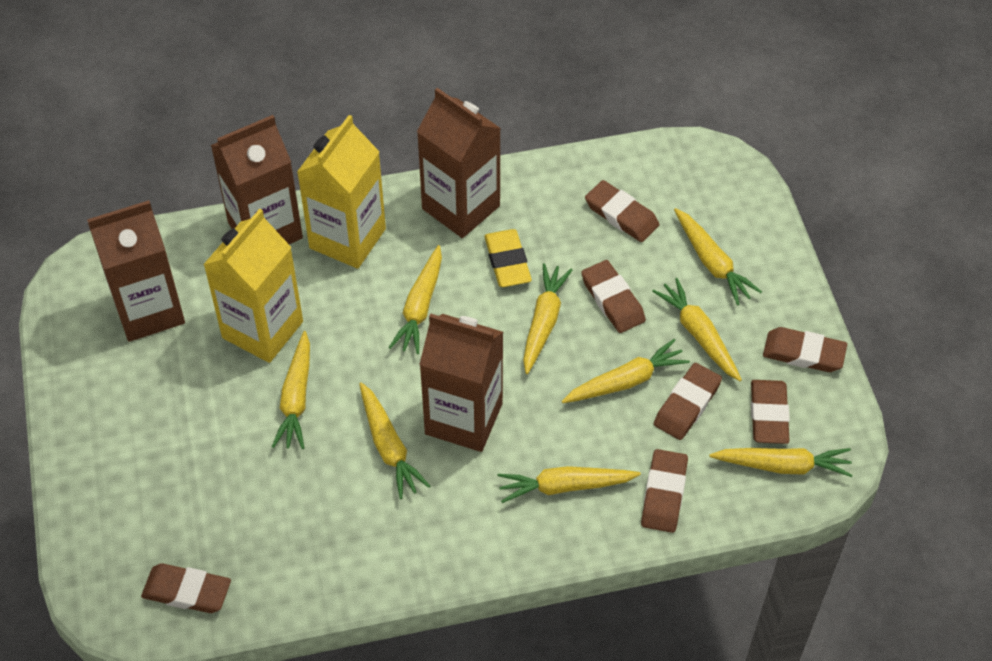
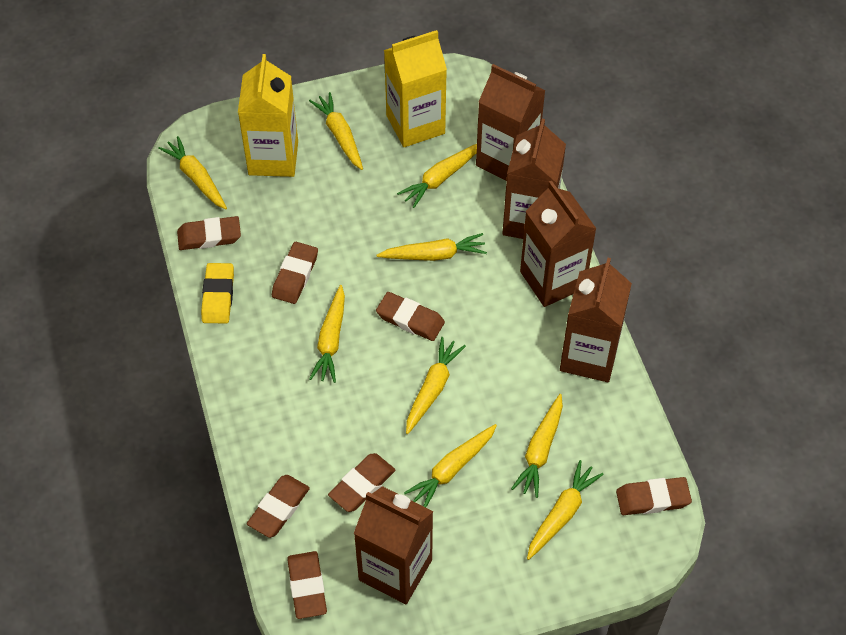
brown carton: [87,200,185,342] [211,115,303,244] [417,88,501,238] [419,314,503,452] = 4 -> [354,486,433,604] [476,64,546,181] [502,119,566,239] [520,181,597,307] [560,258,632,382] = 5

